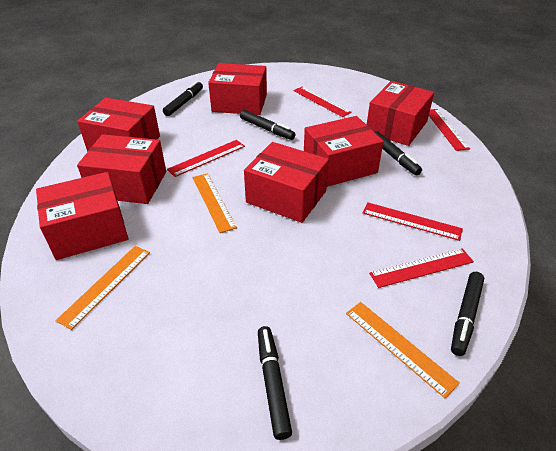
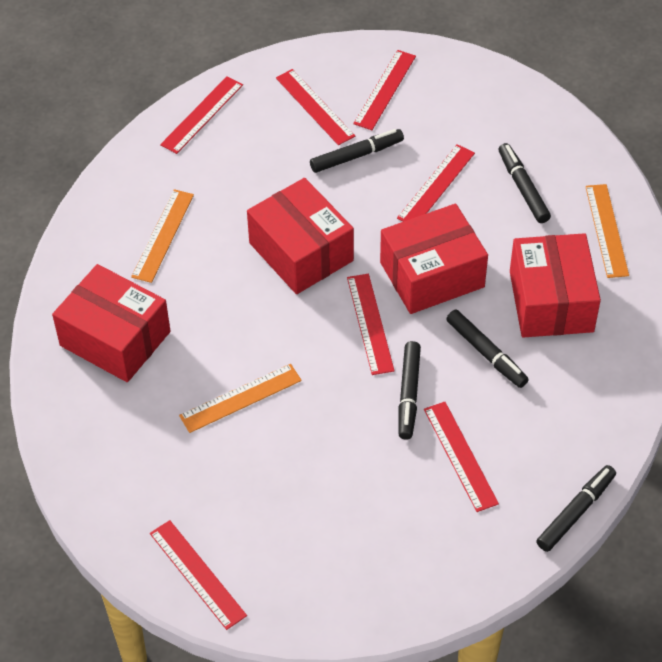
red box: [36,172,128,260] [77,98,160,152] [77,134,166,204] [208,63,267,115] [244,142,329,223] [304,116,384,187] [367,81,434,146] = 7 -> [52,264,170,382] [247,178,354,294] [380,204,488,314] [510,233,601,338] = 4
red ruler: [167,140,245,177] [293,86,352,117] [363,202,463,241] [369,248,474,288] [429,109,470,151] = 5 -> [150,520,247,630] [160,76,243,154] [276,69,355,145] [347,274,395,375] [353,50,416,130] [397,144,475,222] [424,402,499,512] = 7

